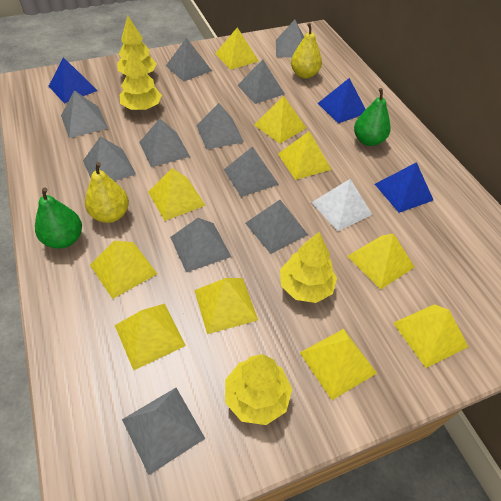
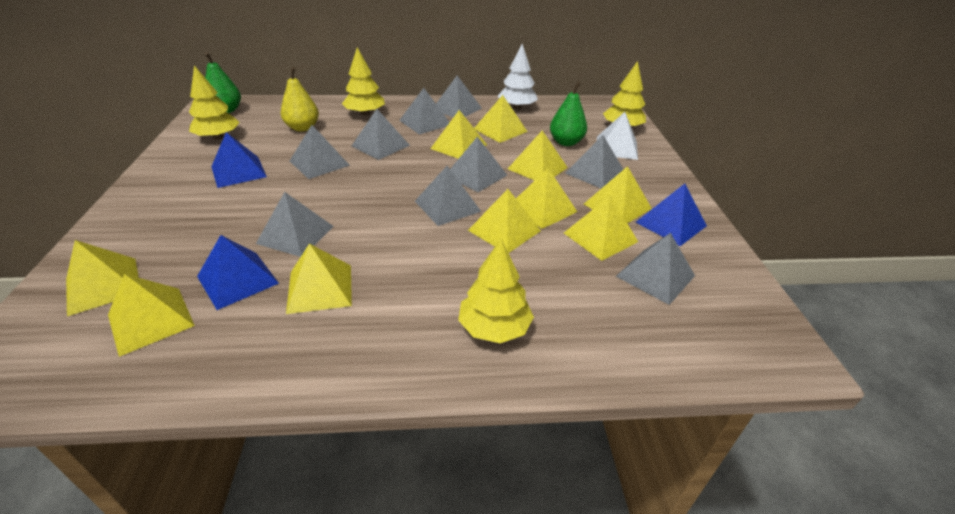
grey pyramid: [61,90,108,138] [83,136,136,181] [122,388,205,475] [139,118,190,167] [166,38,212,82] [170,218,231,272] [196,103,244,150] [224,146,279,197] [237,59,285,104] [245,200,308,254] [276,20,304,58] = 11 -> [256,192,334,257] [290,125,350,179] [352,109,410,160] [399,88,450,135] [415,166,481,226] [436,75,482,117] [450,137,507,192] [565,135,624,188] [616,233,695,305] = 9
white tree: none = 0 -> [498,44,538,109] = 1
yellow pear: [85,162,129,223] [291,23,322,79] = 2 -> [281,67,319,132] = 1

